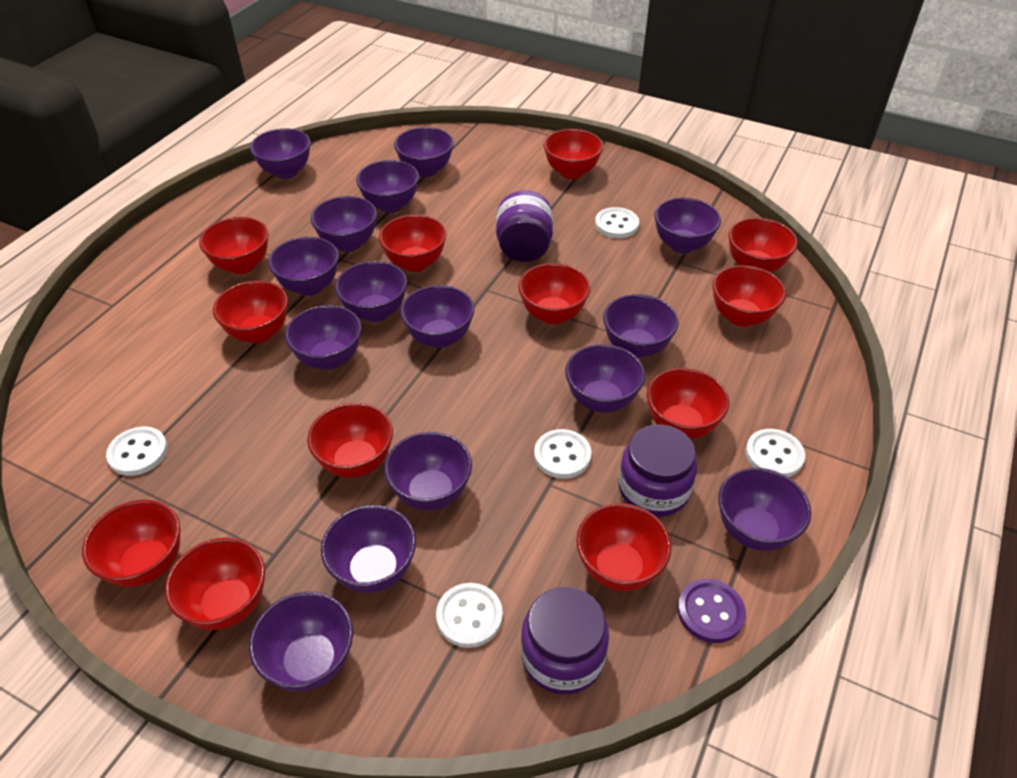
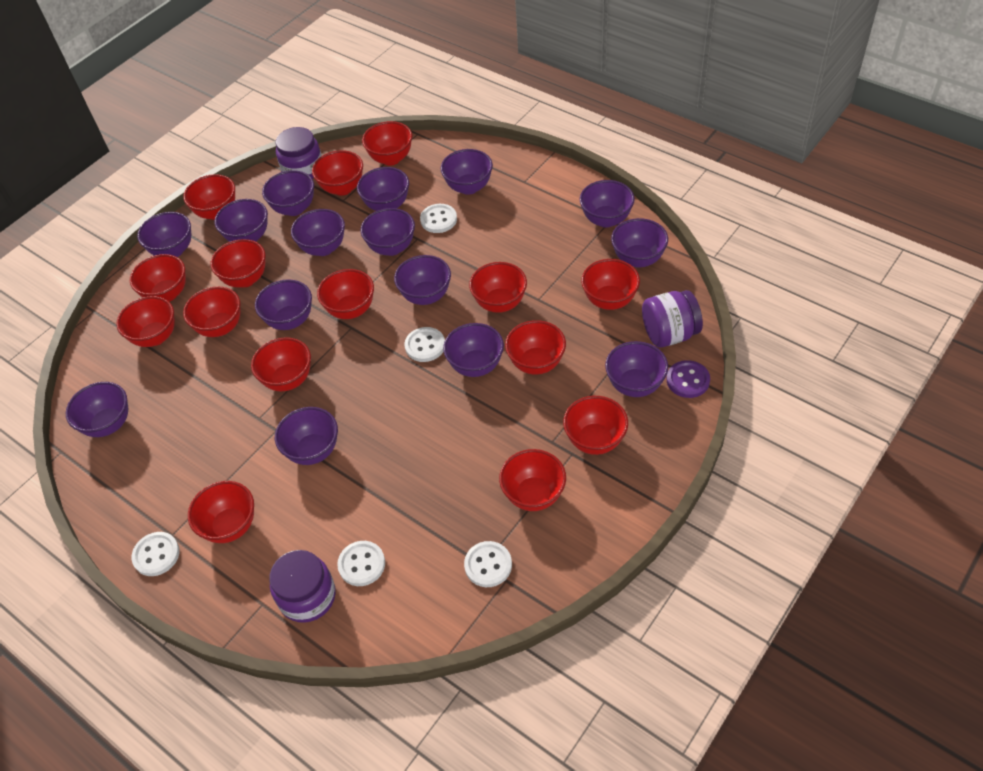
red bowl: [82,500,180,587] [165,538,265,630] [199,217,269,274] [213,281,288,343] [307,403,393,478] [379,215,447,272] [518,263,590,324] [544,129,603,179] [576,503,671,591] [647,368,729,439] [712,265,786,327] [728,218,798,272] = 12 -> [116,296,175,347] [130,254,186,302] [183,174,235,220] [183,286,241,337] [188,481,254,543] [210,239,266,288] [251,337,311,391] [312,150,363,196] [317,269,374,319] [362,121,412,166] [469,262,527,313] [499,449,566,511] [505,320,566,375] [563,396,628,455] [581,259,640,310] = 15

